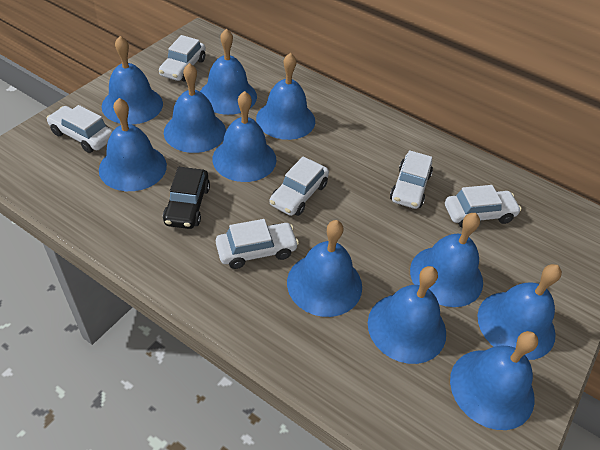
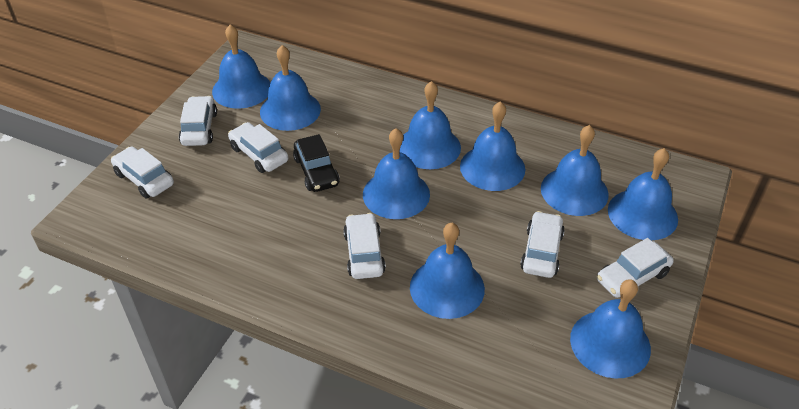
blue bell: [99,98,167,191] [102,36,163,125] [164,63,226,153] [200,28,257,115] [212,91,277,182] [256,53,315,140] [287,220,362,317] [368,266,446,364] [410,213,483,307] [450,331,538,430] [477,264,562,360] = 11 -> [212,24,270,109] [260,45,321,131] [363,128,430,219] [400,81,461,169] [410,223,485,319] [460,101,525,191] [541,125,609,216] [570,279,651,378] [608,148,678,241] = 9

